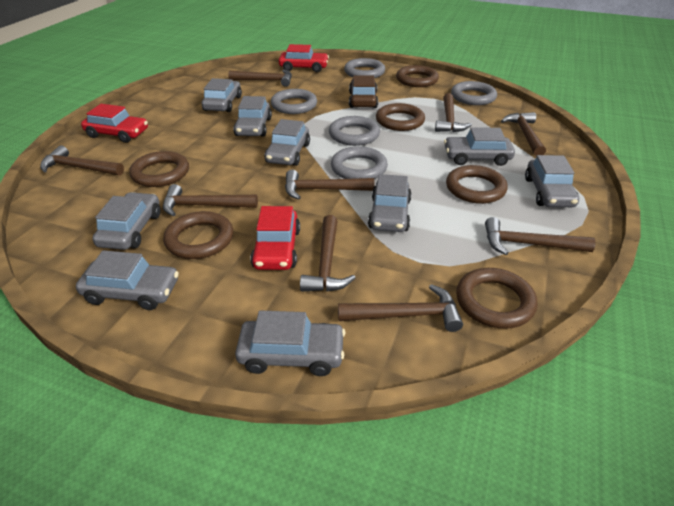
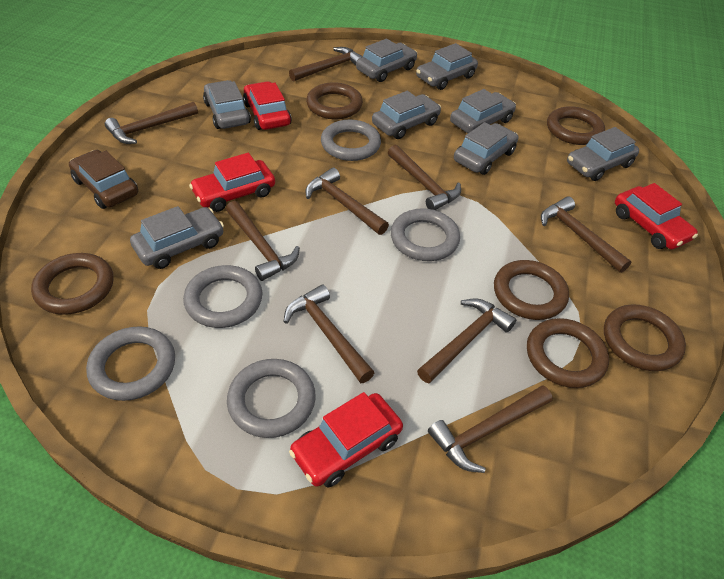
grey car: [76,250,179,310] [92,192,160,250] [202,78,242,112] [233,96,272,137] [235,310,345,376] [264,119,310,166] [368,174,412,232] [444,127,515,166] [525,155,579,207] = 9 -> [130,206,224,269] [203,80,251,129] [356,38,417,82] [372,91,441,139] [416,43,478,90] [450,89,516,133] [454,122,518,175] [567,127,639,181] = 8
red car: [81,104,148,143] [250,206,300,270] [279,44,329,72] = 3 -> [189,153,275,212] [243,81,292,130] [289,392,403,488] [615,183,698,249] = 4

